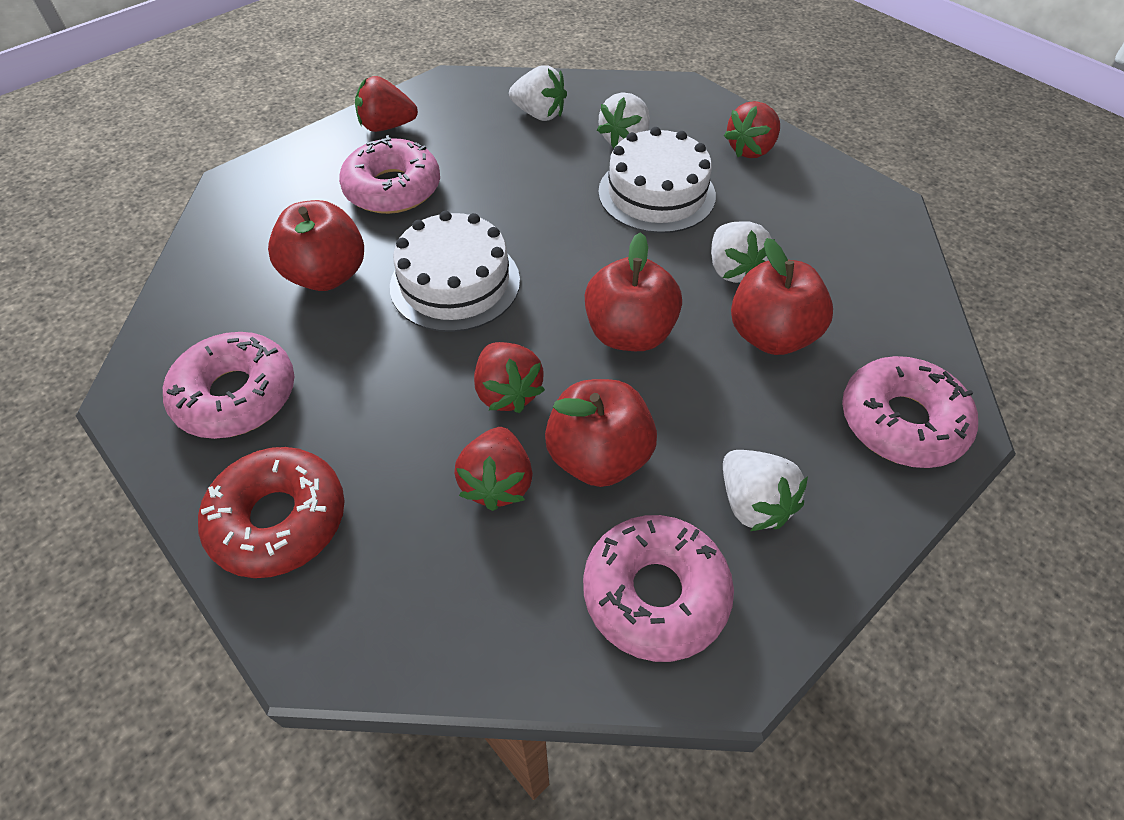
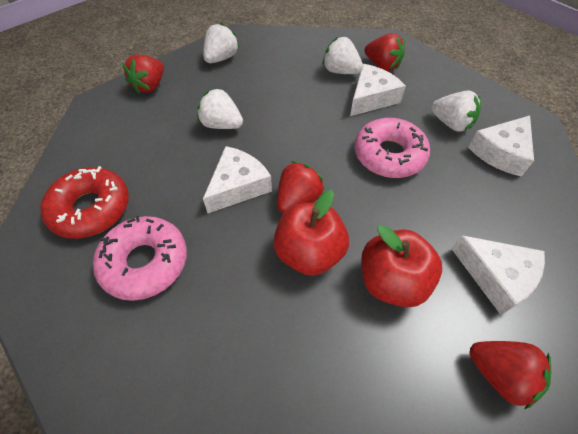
pink donut: [163,332,294,439] [339,135,440,214] [583,515,734,662] [842,356,978,468] = 4 -> [93,216,187,301] [354,118,430,178] = 2
red apple: [268,200,364,291] [545,379,657,487] [585,232,682,351] [731,238,833,355] = 4 -> [273,190,349,276] [361,225,442,308] = 2
white cake: [390,211,520,332] [598,127,716,233] = 2 -> none = 0
white cheese: none = 0 -> [203,146,272,213] [350,64,406,116] [451,235,545,315] [468,116,534,177] = 4

